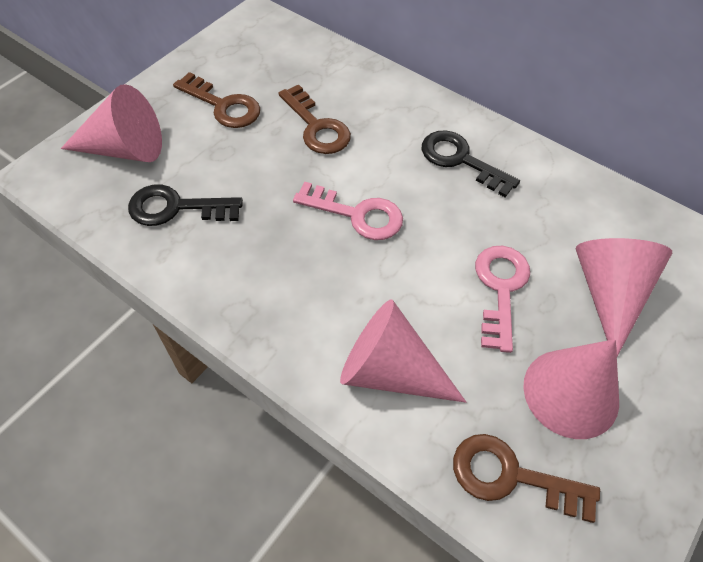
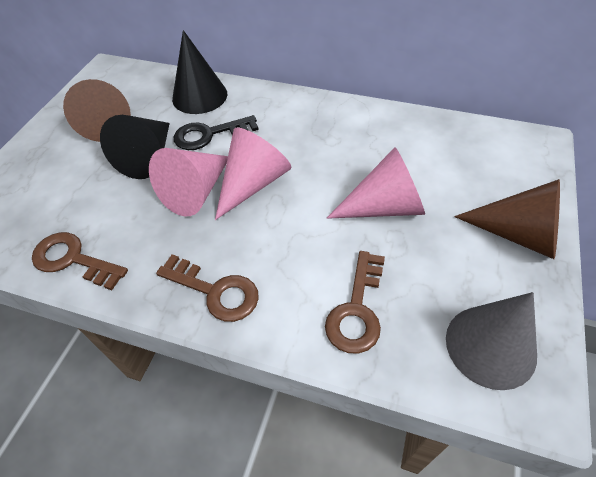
black cone: none = 0 -> [100,115,170,179] [172,30,227,114] = 2
black key: [128,184,243,226] [422,130,520,197] = 2 -> [174,115,259,150] = 1
brown cone: none = 0 -> [63,79,131,142] [454,179,560,259] = 2
grey cone: none = 0 -> [446,292,537,390] = 1
pink cone: [61,84,162,162] [340,299,466,403] [523,339,619,439] [576,238,672,356] = 4 -> [149,148,228,216] [215,127,292,220] [327,147,425,219] = 3
pink key: [293,181,403,240] [475,246,530,353] = 2 -> none = 0

